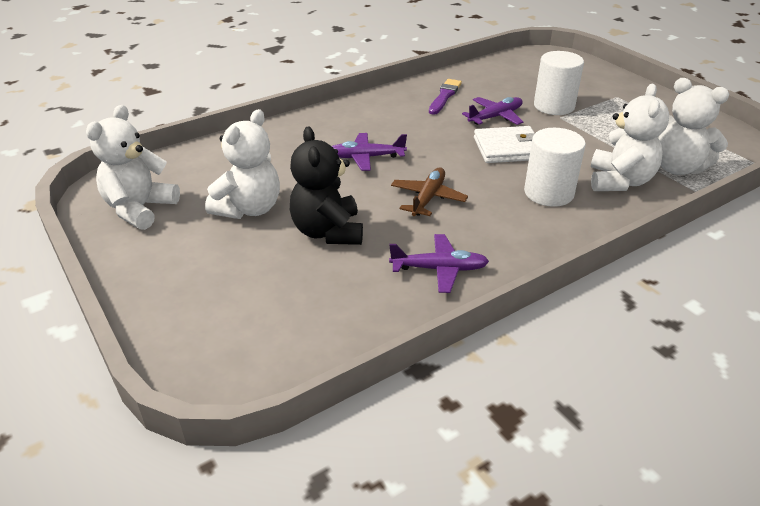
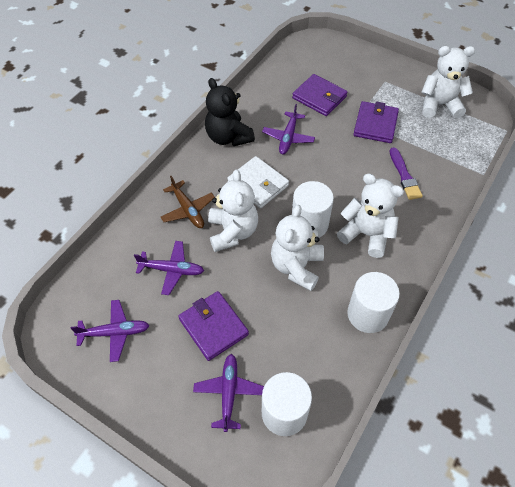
purple plane: [332,133,407,171] [389,234,489,293] [462,97,523,125] = 3 -> [70,300,150,362] [134,241,204,295] [193,354,264,432] [262,104,315,154] = 4
purple wallet: none = 0 -> [178,291,249,361] [292,74,348,116] [353,101,399,143] = 3
white cylinder: [524,128,586,207] [534,51,584,115] = 2 -> [262,372,312,436] [292,181,334,238] [347,272,400,333] = 3

